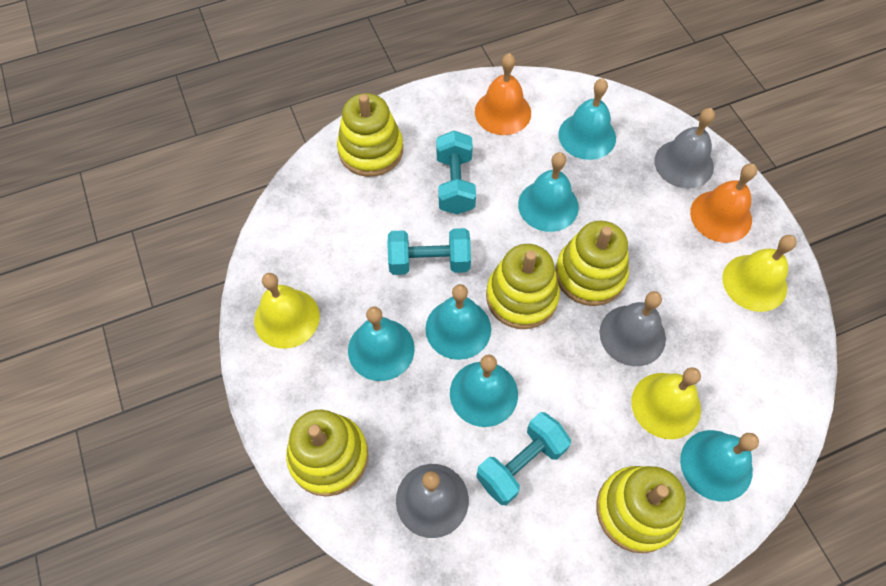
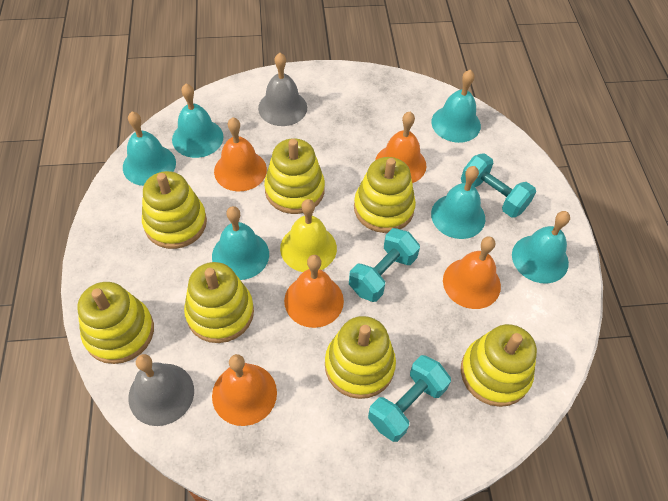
grey bell: [396,464,469,538] [599,291,666,366] [655,108,715,189] = 3 -> [128,354,194,426] [258,53,307,126] = 2
orange bell: [475,53,531,135] [690,164,757,243] = 2 -> [212,354,277,426] [214,118,267,191] [284,255,344,328] [375,112,427,183] [443,236,501,309] = 5
yellow bell: [254,273,320,349] [631,367,701,439] [722,235,797,312] = 3 -> [280,199,337,272] = 1
yellow stacking toy: [286,410,368,497] [337,93,403,177] [486,244,560,329] [555,221,629,306] [596,466,686,553] = 5 -> [77,282,154,364] [142,171,207,249] [184,262,254,343] [264,138,325,214] [325,316,396,399] [354,157,416,233] [461,324,537,407] = 7

